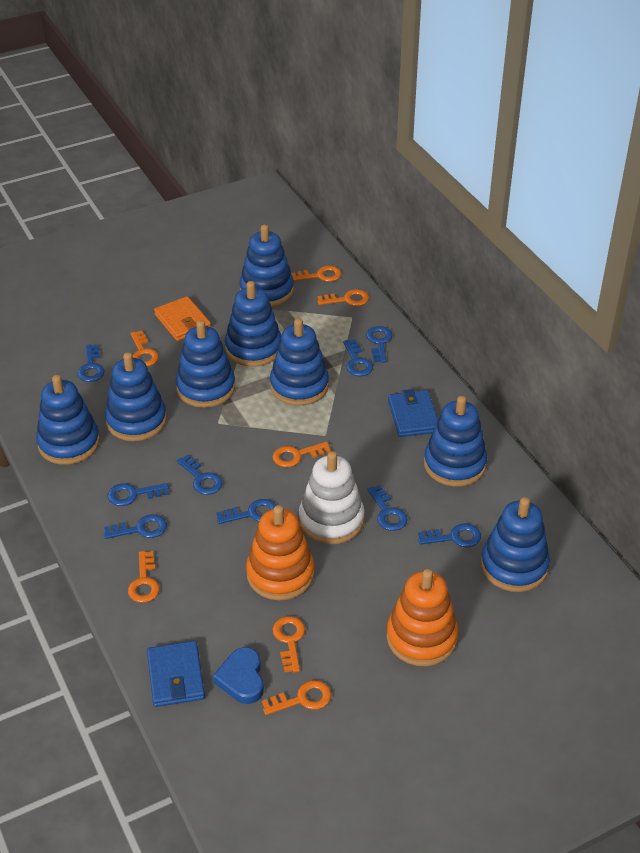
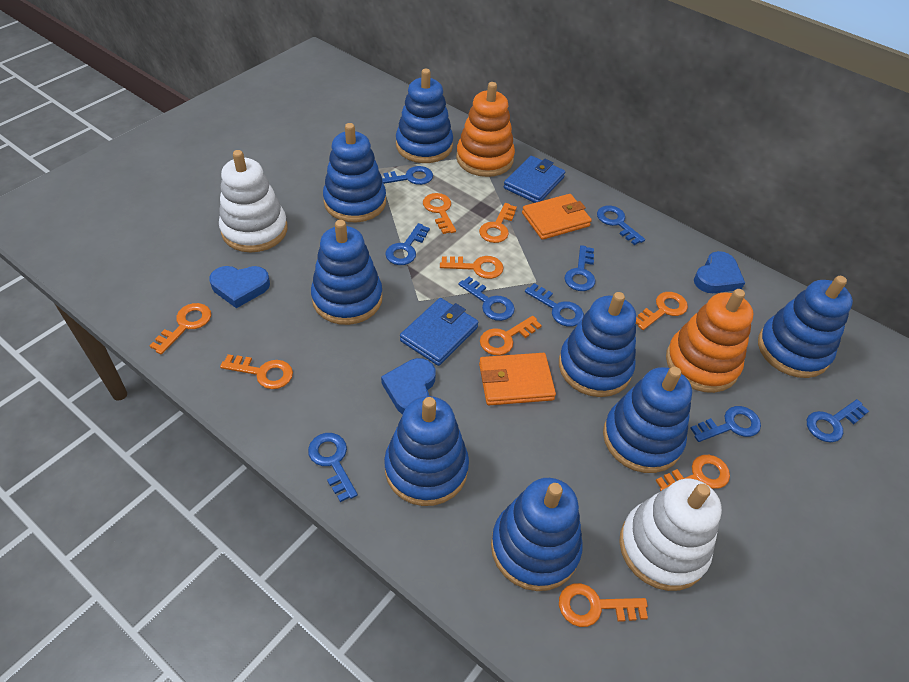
blue heart: [213,647,264,704] = 1 -> [209,266,270,308] [381,358,436,414] [694,251,745,293] = 3
orange key: [128,551,160,603] [130,331,159,366] [262,680,332,715] [272,616,305,673] [273,442,331,467] [291,265,341,282] [317,289,369,306] = 7 -> [149,303,211,354] [220,354,293,389] [423,193,456,234] [440,256,504,279] [479,203,517,243] [480,316,542,356] [559,583,648,627] [636,292,688,330] [656,455,730,491] = 9
orange wallet: [154,296,211,341] = 1 -> [479,353,556,405] [522,194,592,240] = 2
white stacking toy: [299,451,365,545] = 1 -> [219,150,288,252] [619,479,722,591] = 2

